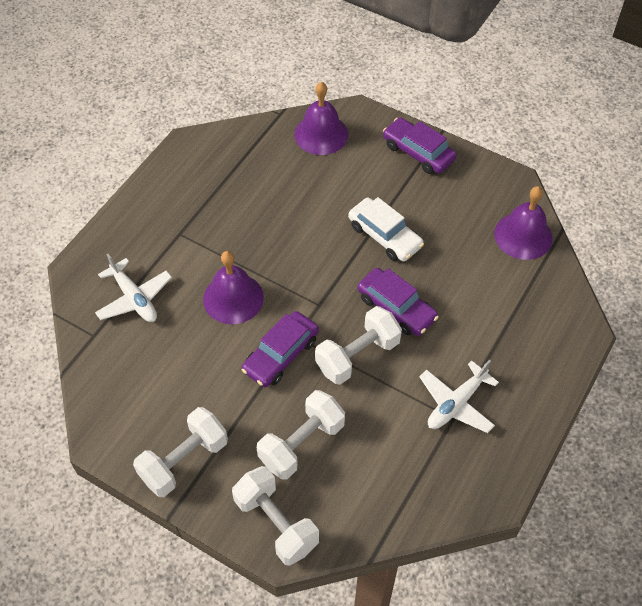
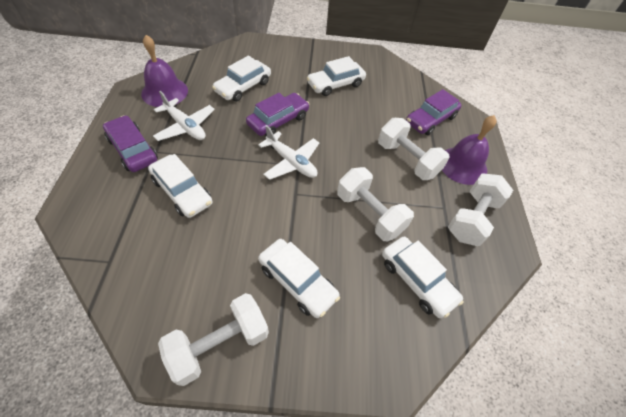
purple bell: [203,251,264,324] [294,82,348,155] [494,186,553,260] = 3 -> [141,35,188,107] [442,115,496,185] = 2
white car: [348,197,424,262] = 1 -> [148,154,212,218] [212,56,271,101] [258,239,340,318] [307,56,366,96] [382,237,464,318] = 5

